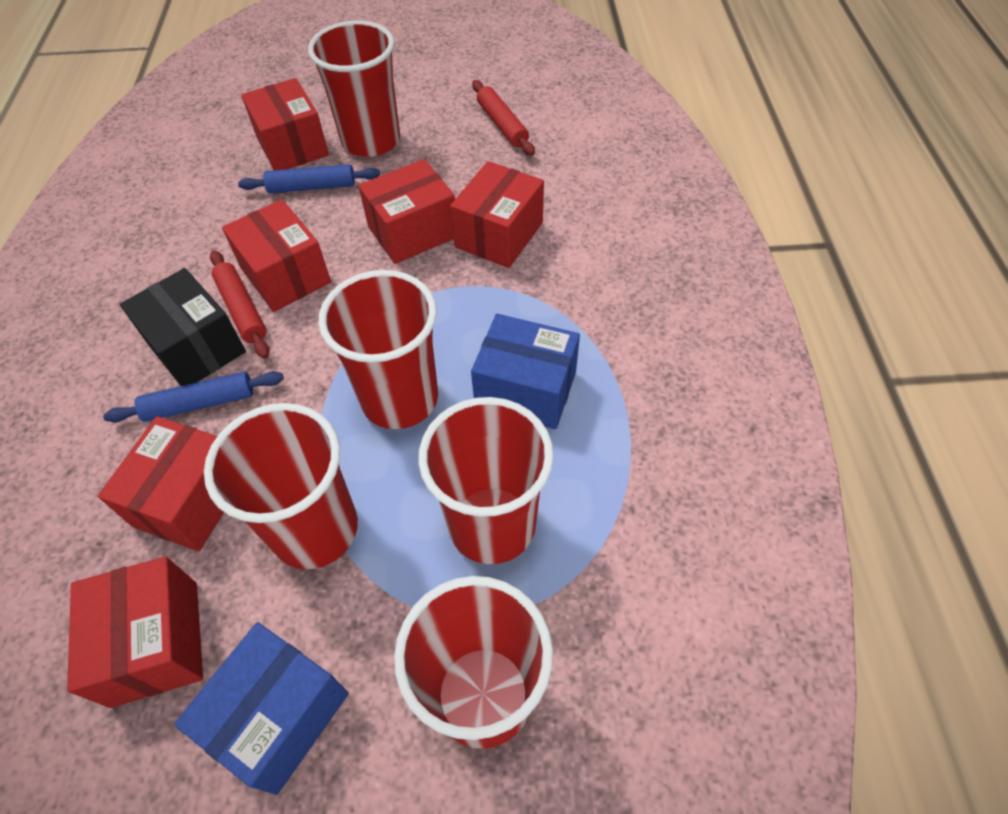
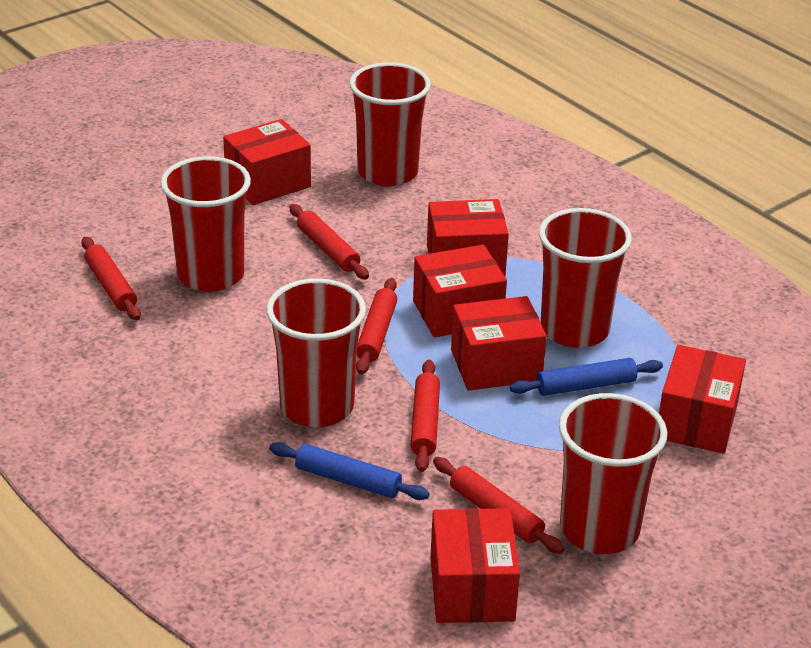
black box: [120,268,246,386] = 1 -> none = 0
blue box: [174,622,349,795] [471,314,580,429] = 2 -> none = 0
red rolling pin: [210,250,270,359] [472,80,535,156] = 2 -> [81,237,141,320] [289,204,369,279] [356,278,397,375] [410,360,440,472] [433,457,565,554] = 5

